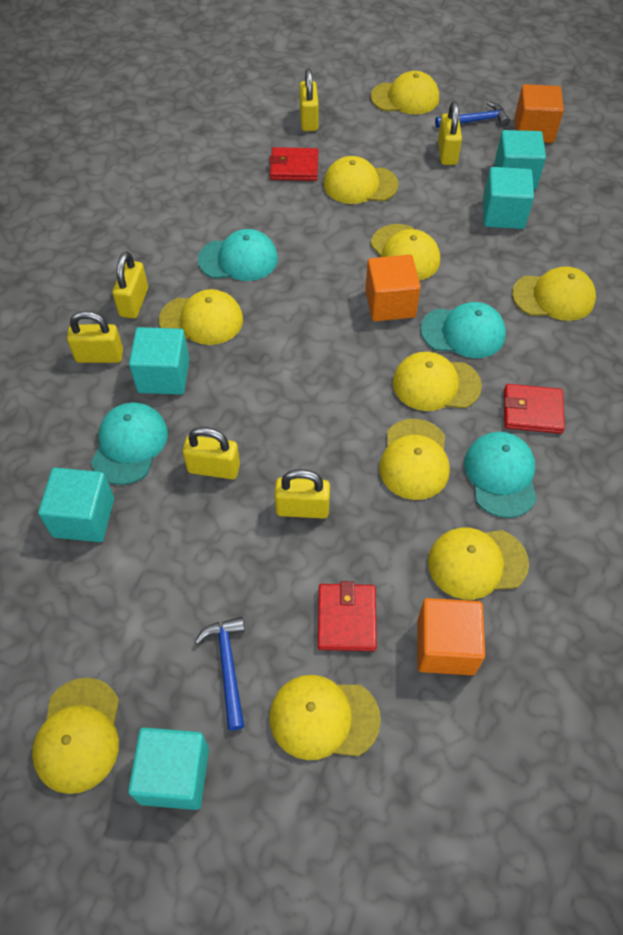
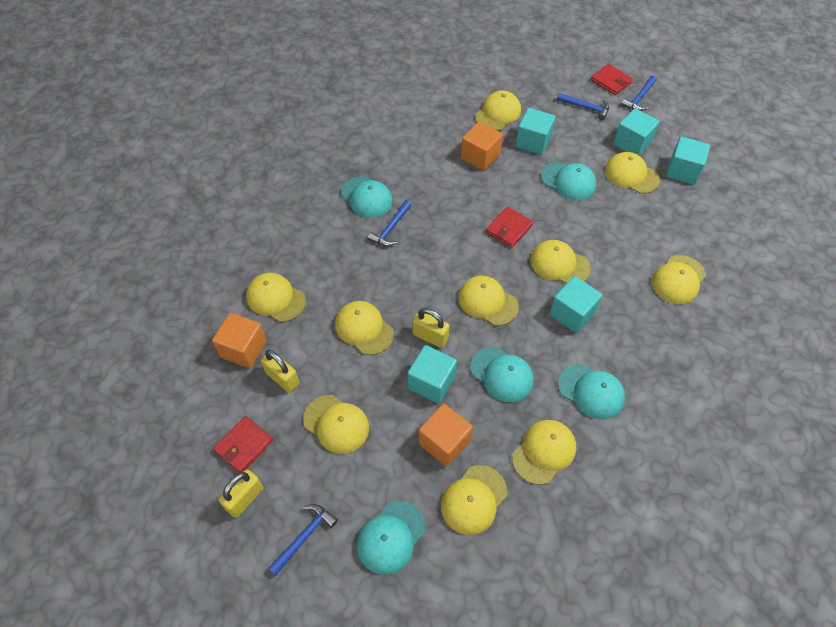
blue hammer: [195,617,245,730] [435,102,510,128] = 2 -> [268,504,338,575] [368,200,412,246] [557,93,609,120] [621,76,657,111] = 4
turquoise cap: [91,402,168,485] [198,229,278,281] [420,302,506,358] [464,432,537,518] = 4 -> [341,176,393,218] [357,501,425,575] [470,347,534,402] [541,162,596,200] [558,364,625,420] = 5
yellow padlock: [67,311,123,363] [112,251,148,319] [183,427,240,479] [274,469,330,519] [299,69,319,131] [438,102,462,165] = 6 -> [218,469,263,518] [261,350,299,393] [412,308,450,348] = 3

